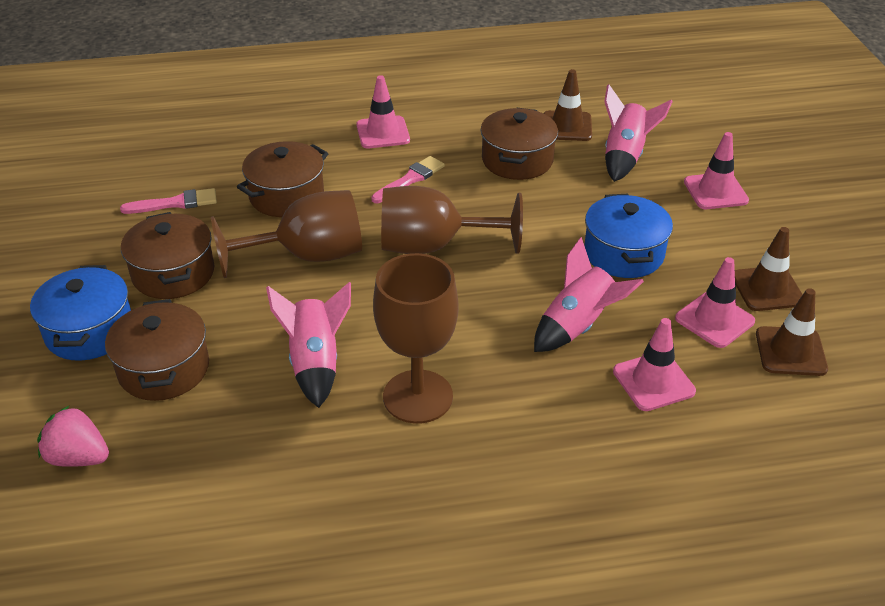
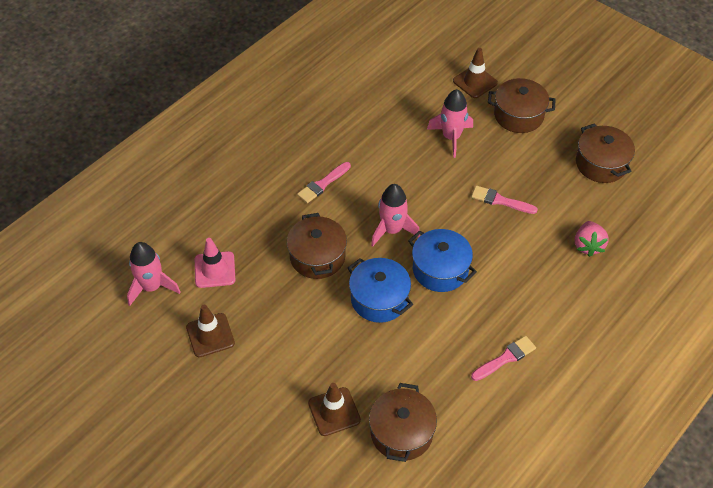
brown goblet: [211,190,362,278] [373,253,459,424] [381,186,523,254] = 3 -> none = 0
pink brush: [120,188,217,214] [371,156,445,203] = 2 -> [297,162,351,203] [471,185,538,214] [471,336,536,381] = 3
pink traffic cone: [356,75,410,148] [613,318,696,411] [675,257,755,348] [684,132,749,209] = 4 -> [195,238,235,288] = 1

